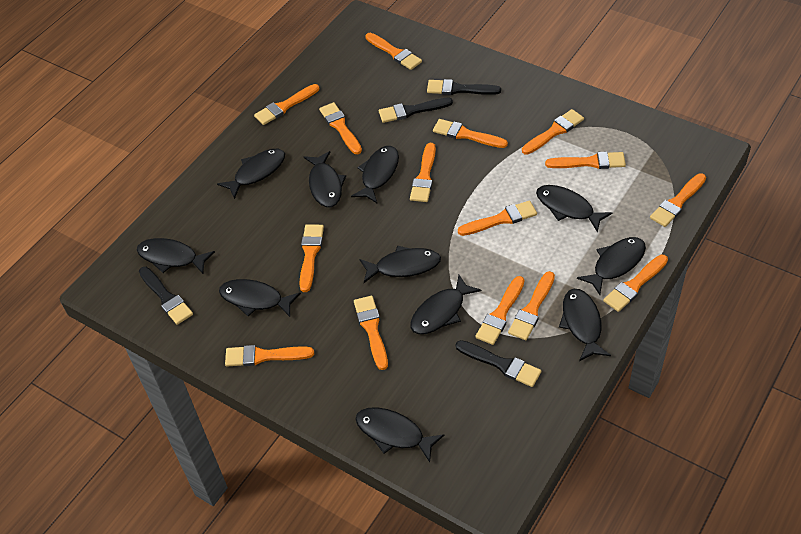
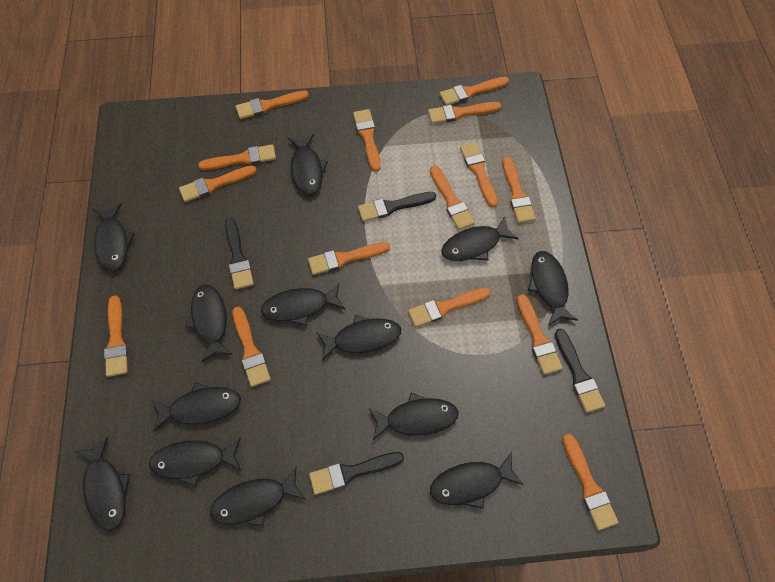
black fish: [137,238,215,274] [217,149,285,199] [219,279,301,317] [304,151,346,207] [351,146,399,203] [355,407,444,462] [359,245,441,283] [410,275,481,334] [536,185,612,232] [559,289,611,361] [577,237,646,295] = 11 -> [75,437,130,531] [93,203,135,271] [149,437,241,487] [152,382,241,432] [185,285,233,363] [210,467,305,526] [261,283,345,326] [288,134,328,195] [316,315,401,361] [369,393,459,440] [430,452,524,509] [441,216,519,261] [528,251,578,326] = 13

